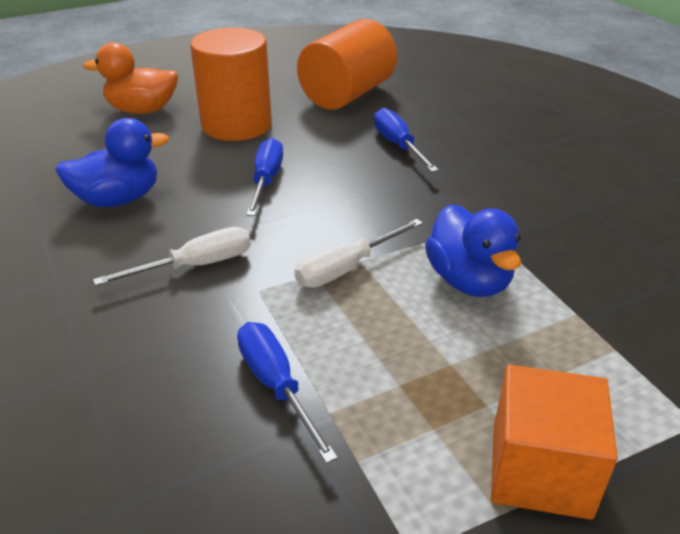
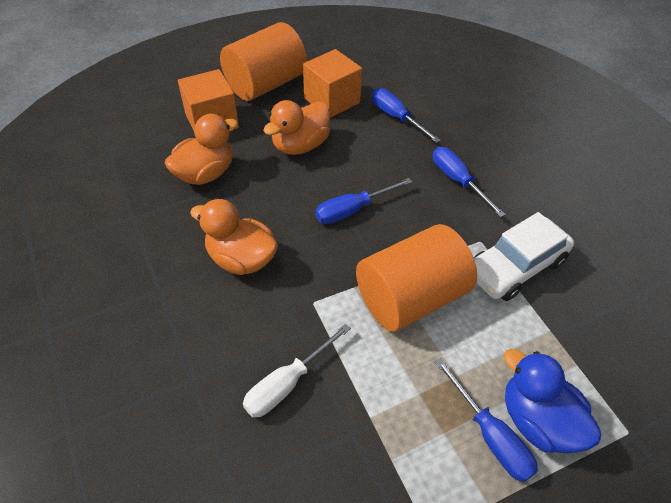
blue duck: [55,118,169,207] [425,204,521,297] = 2 -> [504,349,601,454] = 1
blue screwdriver: [237,322,338,464] [246,138,283,216] [374,108,439,172] = 3 -> [315,178,412,224] [372,88,441,143] [433,147,506,217] [435,358,538,482] = 4
orange cube: [491,365,618,520] = 1 -> [178,69,239,131] [303,49,362,118] = 2
orange duck: [83,42,178,114] = 1 -> [165,114,238,185] [190,199,278,275] [263,100,330,155] = 3
white car: none = 0 -> [473,212,574,301] = 1
white screwdriver: [93,227,251,286] [295,219,423,288] = 2 -> [243,324,351,417] = 1

